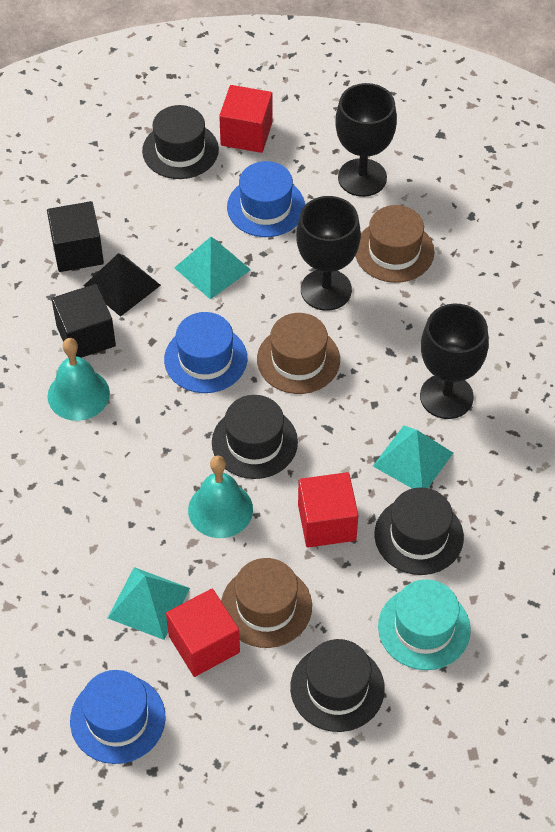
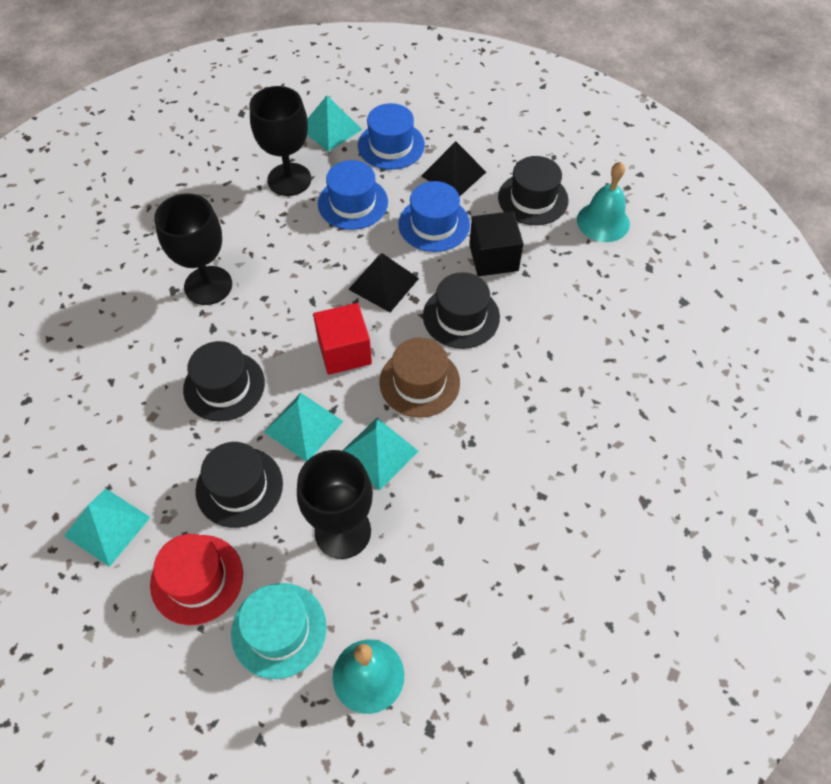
black cube: [47,201,104,272] [52,284,116,358] = 2 -> [469,211,524,276] = 1
black pyramid: [83,253,161,317] = 1 -> [348,253,419,312] [421,141,486,197] = 2
brown hat: [221,558,312,648] [257,313,340,394] [355,205,434,283] = 3 -> [379,338,460,417] = 1
red cube: [166,588,240,677] [219,85,273,153] [298,472,358,548] = 3 -> [313,303,372,375] = 1
red hat: none = 0 -> [150,534,243,625] = 1
turquoise pyramid: [108,567,190,640] [174,237,251,300] [373,425,453,489] = 3 -> [64,488,151,567] [264,393,344,462] [307,96,362,152] [342,418,419,491] = 4

